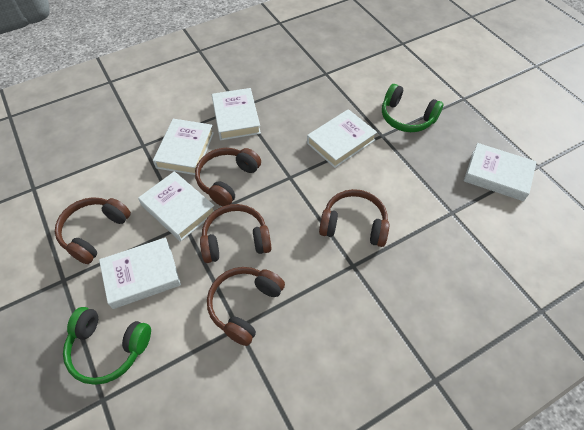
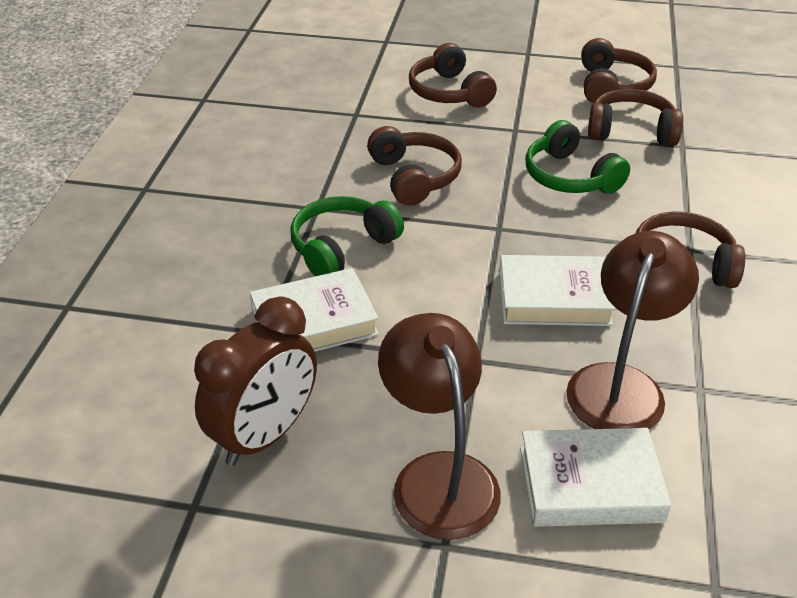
brown clock: none = 0 -> [194,297,317,466] = 1
brown lamp: none = 0 -> [378,313,501,540] [566,231,699,429] = 2
white book: [99,237,181,309] [138,171,214,242] [153,119,214,175] [212,88,261,140] [307,109,377,168] [464,143,536,201] = 6 -> [250,268,379,351] [499,255,616,326] [520,428,671,527] = 3

